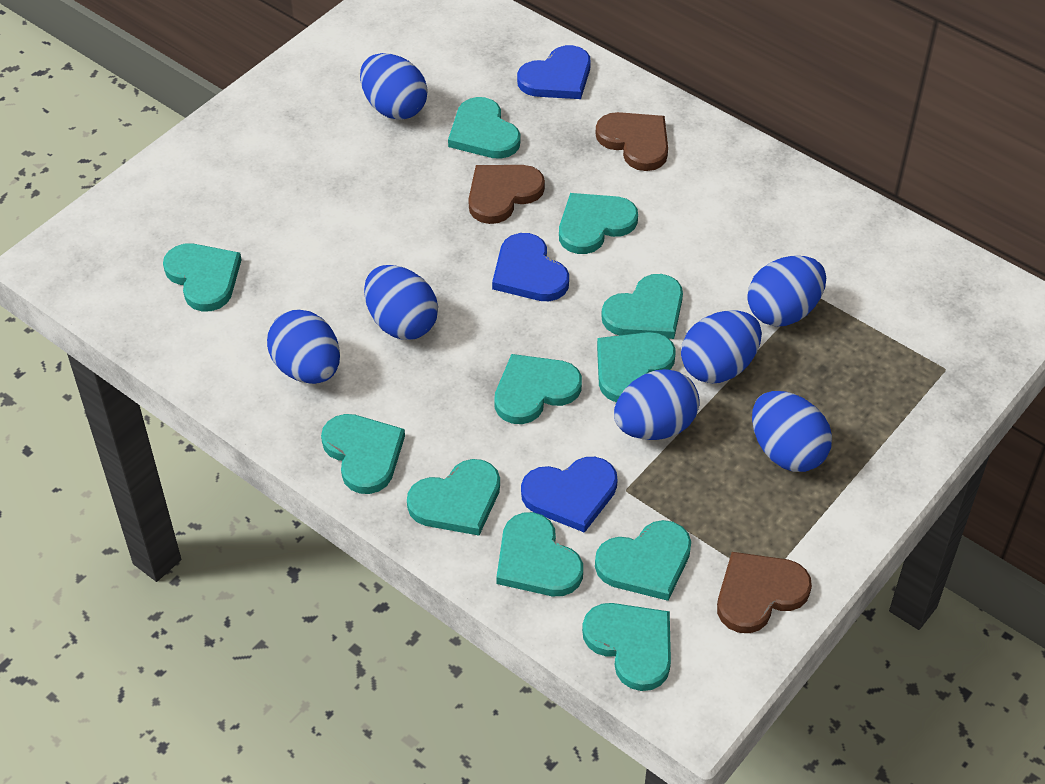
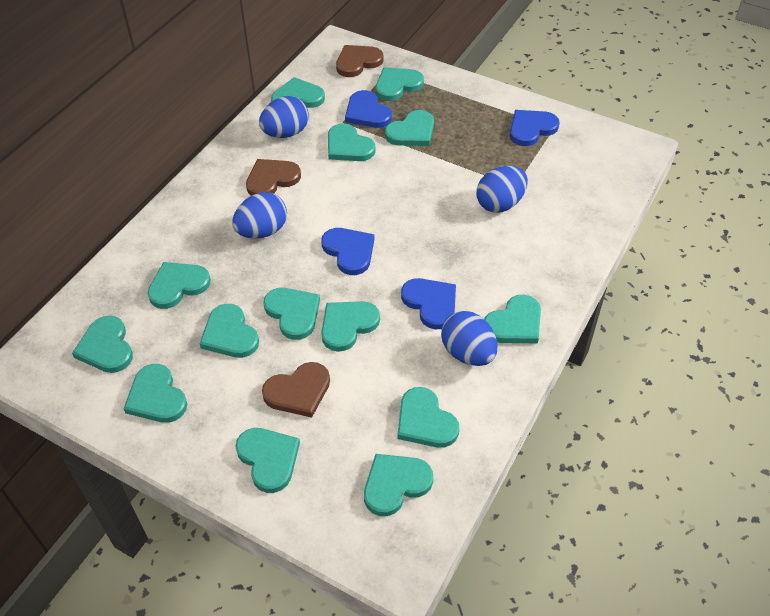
blue egg: [267,309,340,384] [360,53,427,120] [364,265,438,340] [614,369,700,440] [681,310,762,384] [747,256,826,326] [752,391,832,472] = 7 -> [232,192,287,239] [259,96,309,138] [441,311,497,366] [476,166,528,213] = 4
blue heart: [492,233,569,301] [517,45,591,99] [521,457,618,533] = 3 -> [321,228,374,275] [345,90,392,128] [401,278,456,329] [510,110,560,146] = 4
turquoise heart: [163,244,242,312] [321,414,405,494] [407,459,500,536] [448,97,520,159] [494,354,582,424] [496,512,583,596] [559,193,638,254] [582,603,671,691] [595,520,691,601] [597,332,676,402] [601,274,683,339] = 11 -> [72,316,133,373] [124,364,187,423] [148,262,211,309] [199,304,259,358] [235,428,300,493] [263,288,320,340] [271,77,325,108] [321,301,380,352] [328,123,376,161] [364,454,433,516] [376,67,424,101] [385,110,434,146] [397,387,459,448] [484,295,541,343] = 14

